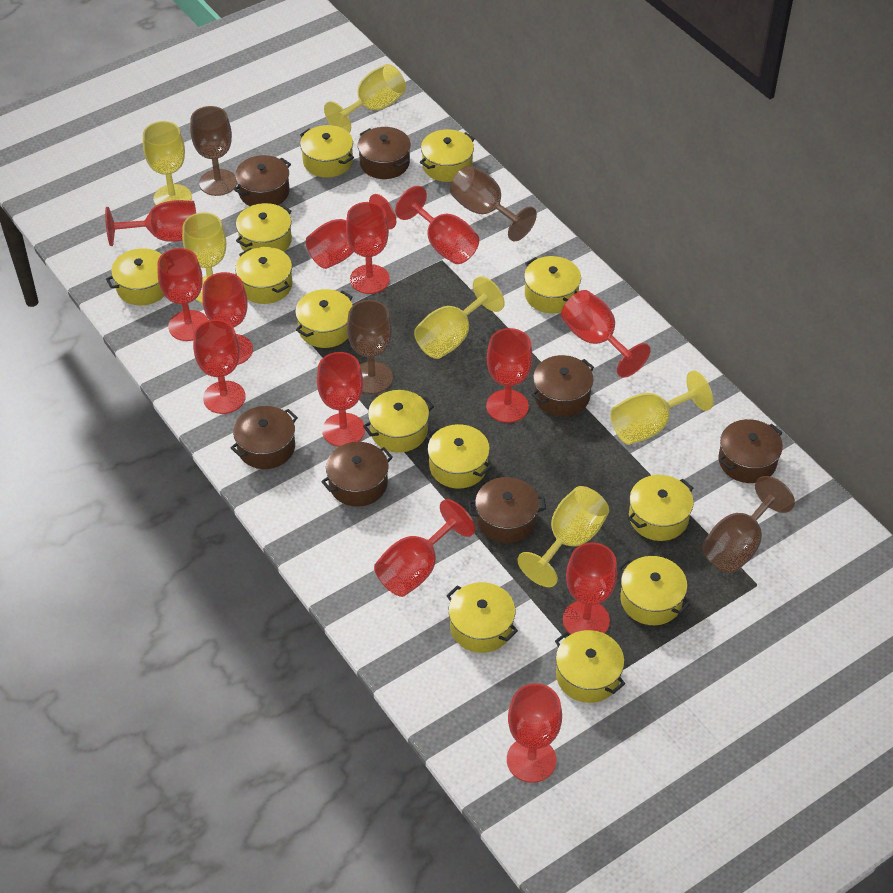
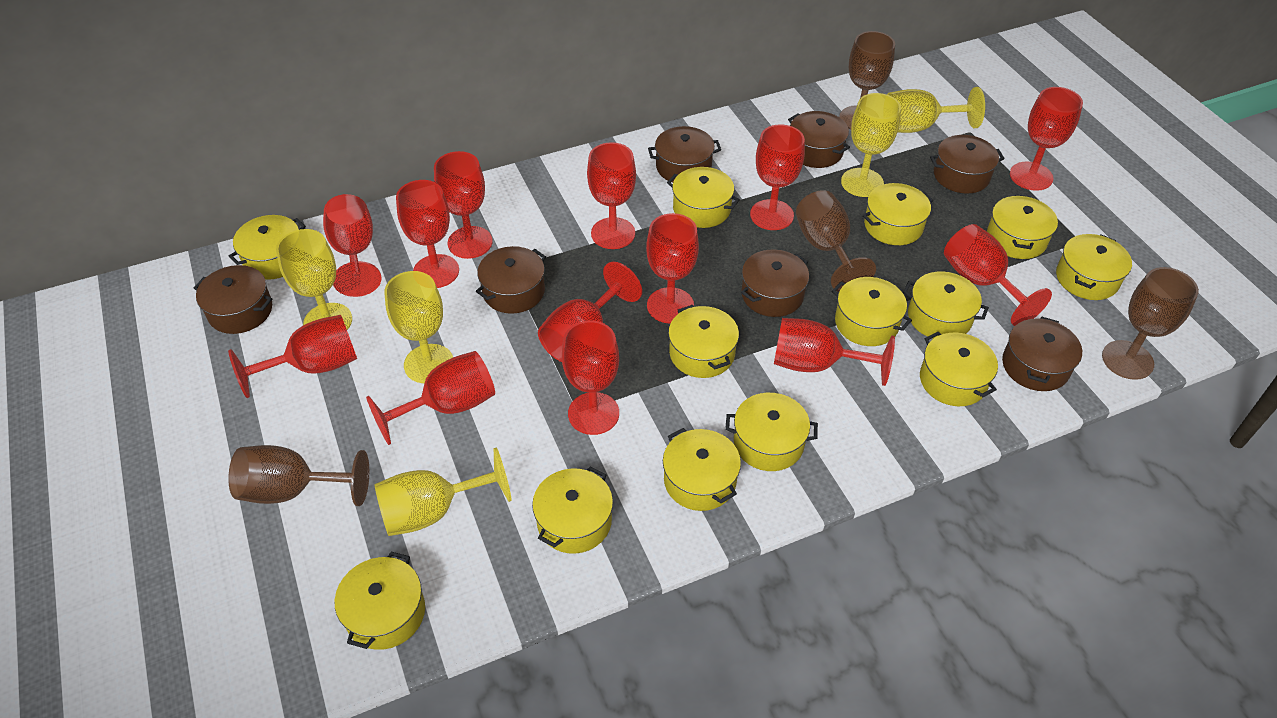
yellow goblet: [143,121,192,205] [182,212,226,303] [324,64,406,133] [414,276,505,359] [517,486,609,587] [610,371,713,445] = 6 -> [276,229,352,330] [374,448,512,536] [385,271,453,383] [841,93,901,197] [887,87,985,133] = 5

